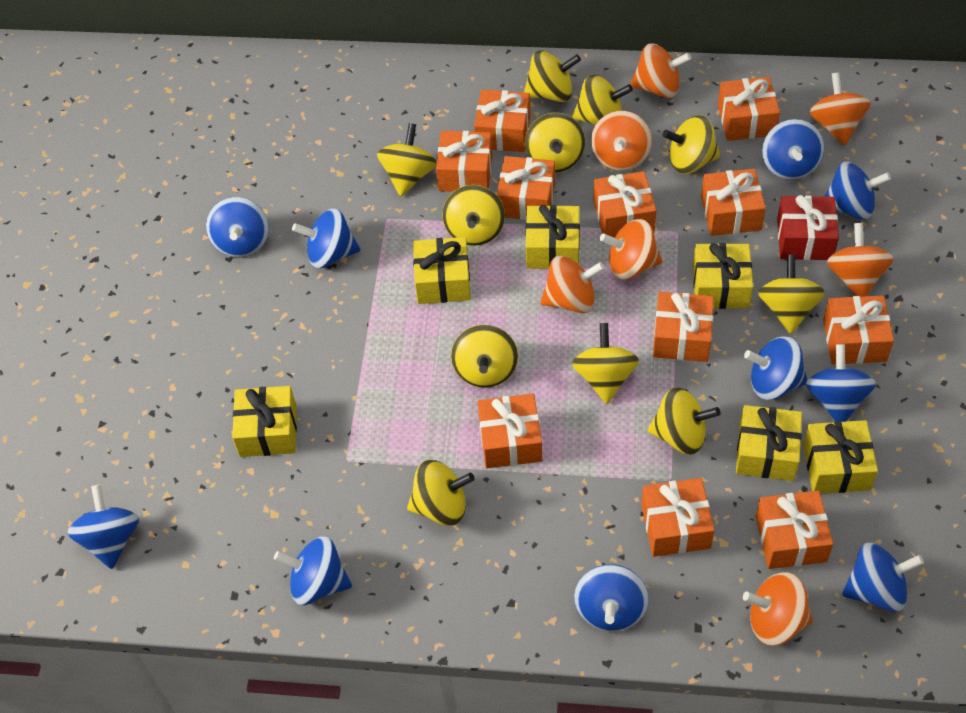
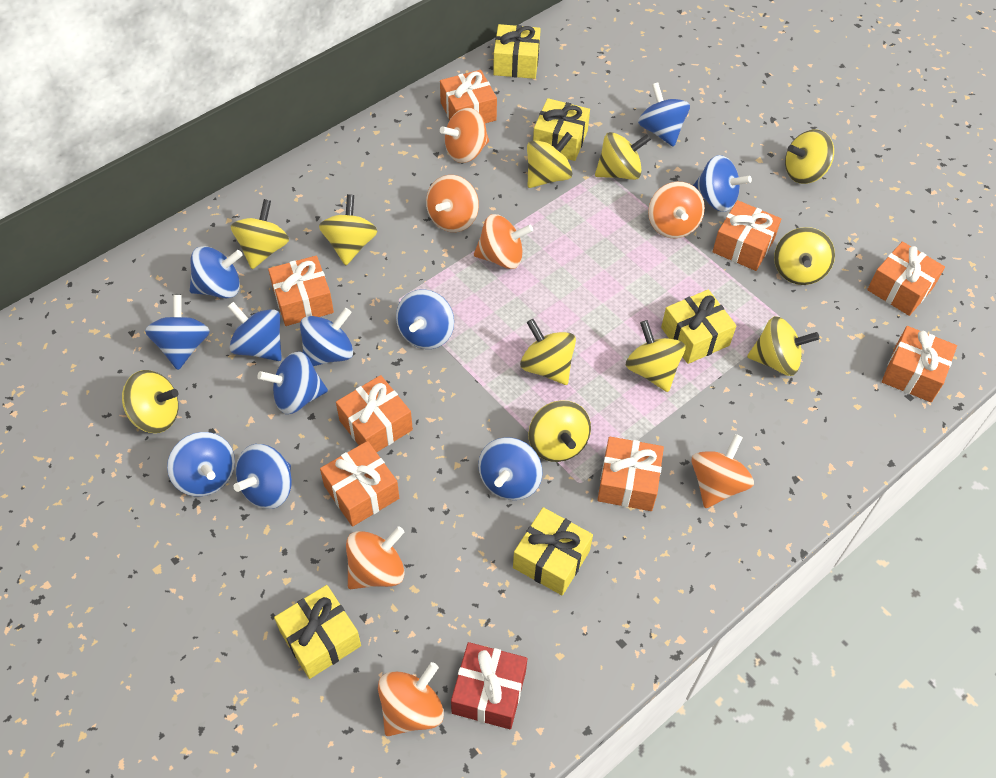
blue spinning top: [67,485,139,569] [206,197,269,257] [274,536,352,605] [292,208,360,268] [574,564,649,631] [744,336,807,400] [762,119,824,180] [806,344,876,422] [824,161,891,220] [842,542,924,612] = 10 -> [145,295,210,370] [167,432,235,496] [190,246,243,299] [227,302,282,361] [234,444,292,509] [257,351,328,414] [300,308,353,366] [396,289,454,349] [478,437,542,500] [638,83,690,147] [693,155,752,212] = 11
orange gift: [436,131,493,192] [474,90,531,152] [478,394,542,468] [497,156,555,220] [593,171,656,238] [641,478,715,557] [653,292,714,362] [701,169,766,236] [718,76,780,141] [756,491,833,569] [823,296,894,364] = 11 -> [268,256,334,326] [320,441,399,527] [336,375,413,452] [440,70,497,123] [597,436,664,511] [713,200,781,271] [867,241,945,316] [882,326,957,402] = 8
yellow gift: [232,386,297,457] [413,237,471,304] [526,205,580,269] [693,243,753,309] [736,405,802,481] [803,420,878,494] = 6 -> [274,585,361,679] [493,24,541,79] [513,507,593,596] [533,98,590,161] [661,289,736,364] = 5

